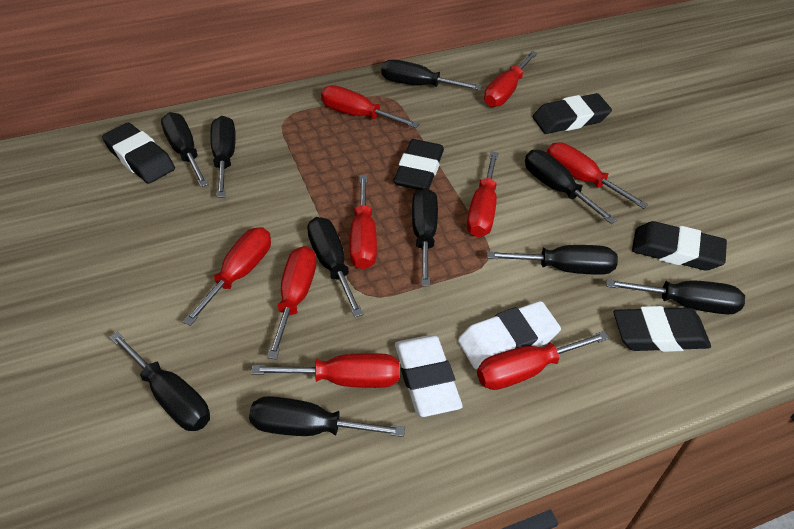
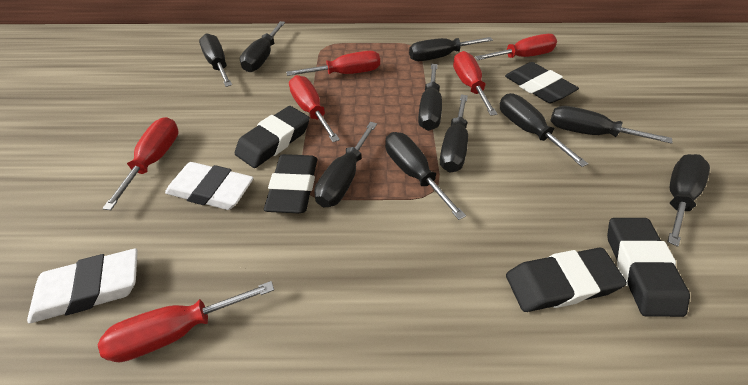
red screwdriver: [183,227,271,326] [251,353,399,388] [267,246,316,359] [321,85,419,128] [350,175,377,269] [467,151,498,237] [477,331,609,390] [484,51,538,107] [547,142,648,209] = 9 -> [98,281,274,362] [102,117,179,210] [286,51,380,76] [289,75,340,142] [453,51,497,116] [475,34,557,60] = 6

